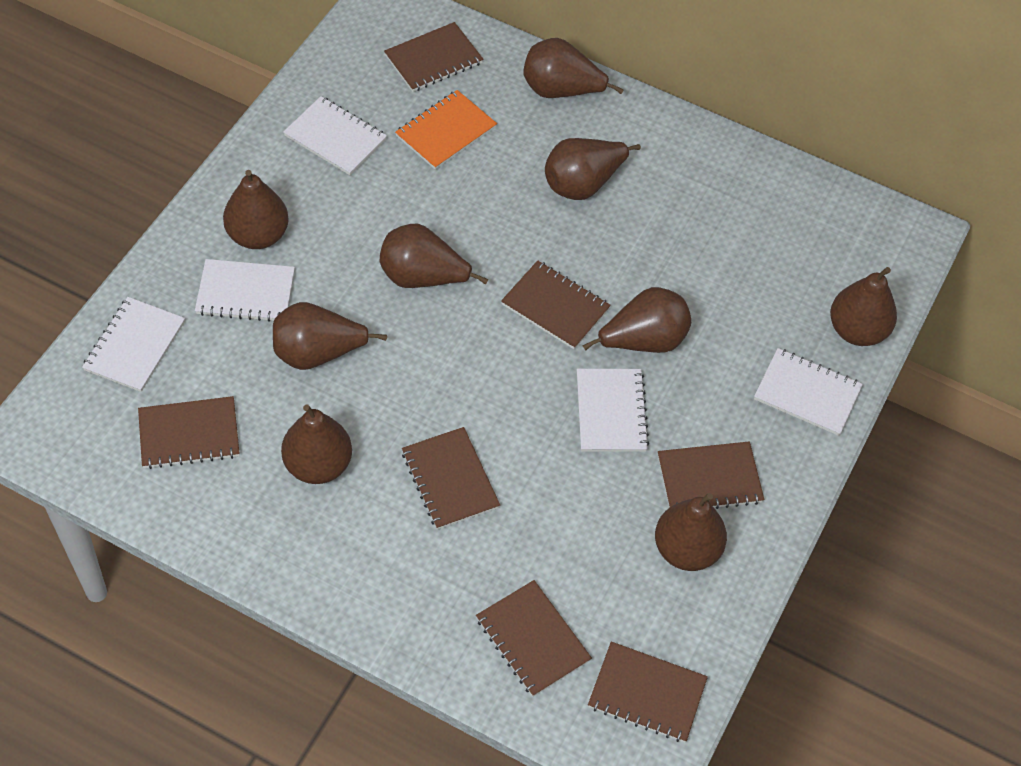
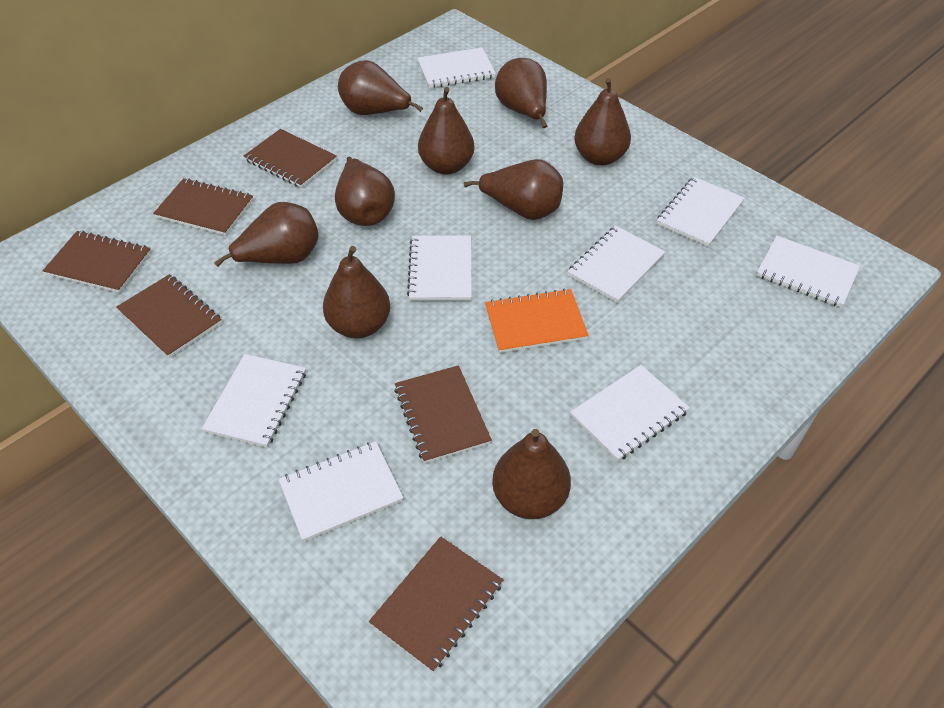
brown notebook: [138,396,240,469] [384,22,484,92] [402,427,500,530] [476,580,592,697] [501,260,611,349] [588,642,708,742] [658,441,765,509] = 7 -> [43,231,151,293] [116,274,222,358] [153,178,253,236] [244,129,337,188] [369,536,503,672] [394,365,492,463] = 6
white notebook: [82,297,185,392] [195,259,295,322] [283,96,387,175] [577,369,649,452] [754,348,863,436] = 5 -> [202,354,306,448] [279,441,403,542] [407,236,472,301] [417,48,496,88] [567,226,665,303] [570,365,690,461] [657,177,745,247] [757,236,860,307] = 8

